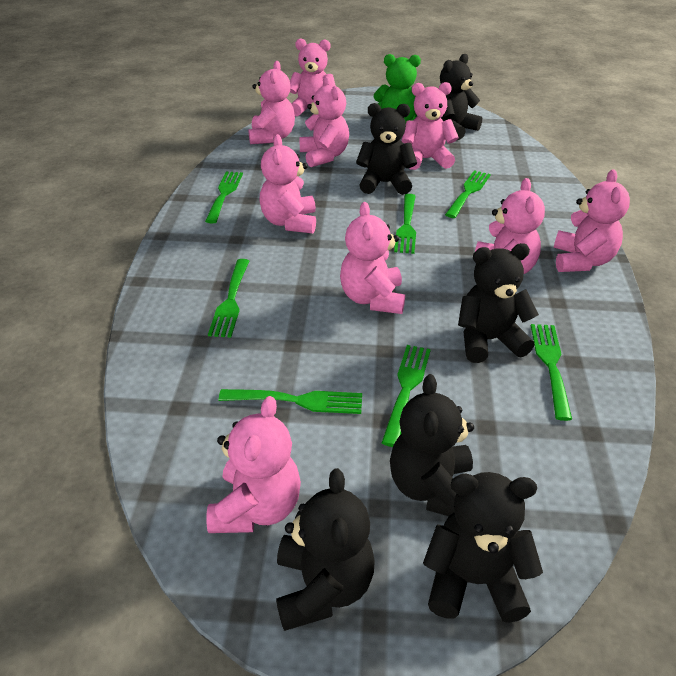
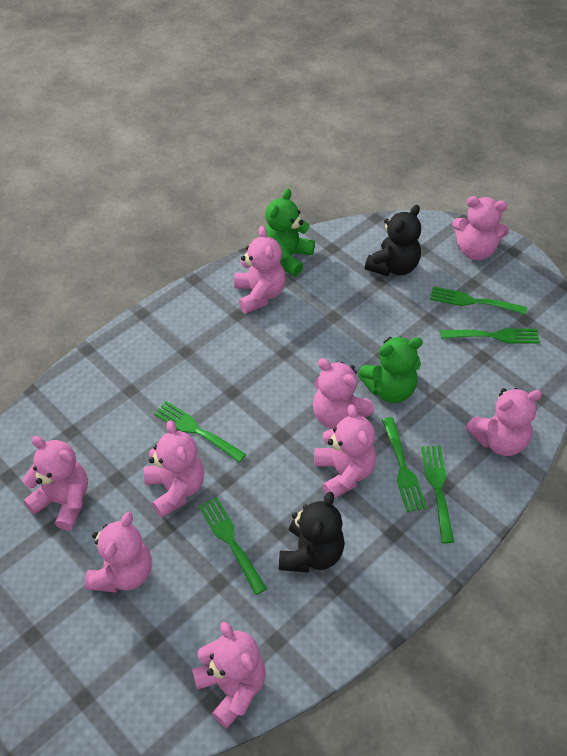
black teddy bear: [276,468,375,631] [356,103,417,195] [390,374,474,516] [423,472,543,623] [440,54,482,140] [458,243,539,363] = 6 -> [279,492,345,573] [365,205,421,276] = 2
green fork: [205,171,243,223] [208,259,249,338] [219,389,362,414] [382,345,431,447] [394,194,416,254] [445,170,491,218] [531,324,572,421] = 7 -> [154,401,246,463] [199,497,267,595] [382,417,427,512] [421,446,454,543] [430,286,527,315] [440,328,540,344] = 6
green teddy bear: [374,54,421,122] = 1 -> [265,189,315,276] [358,336,423,403] = 2

